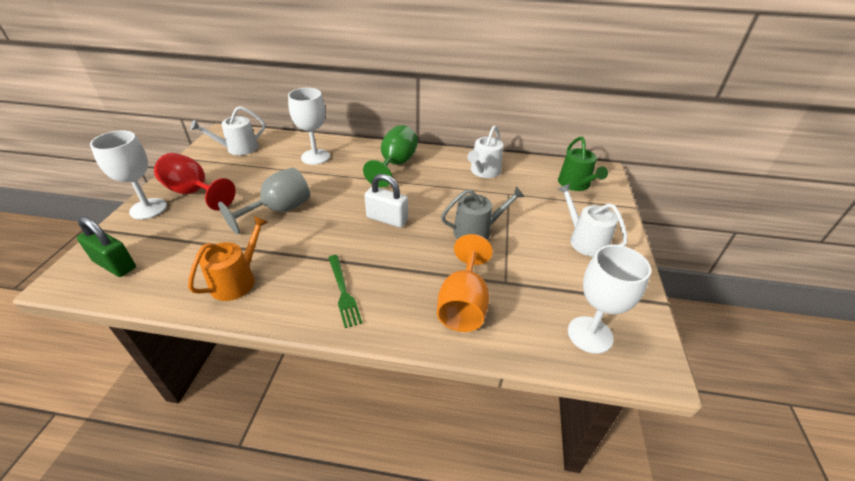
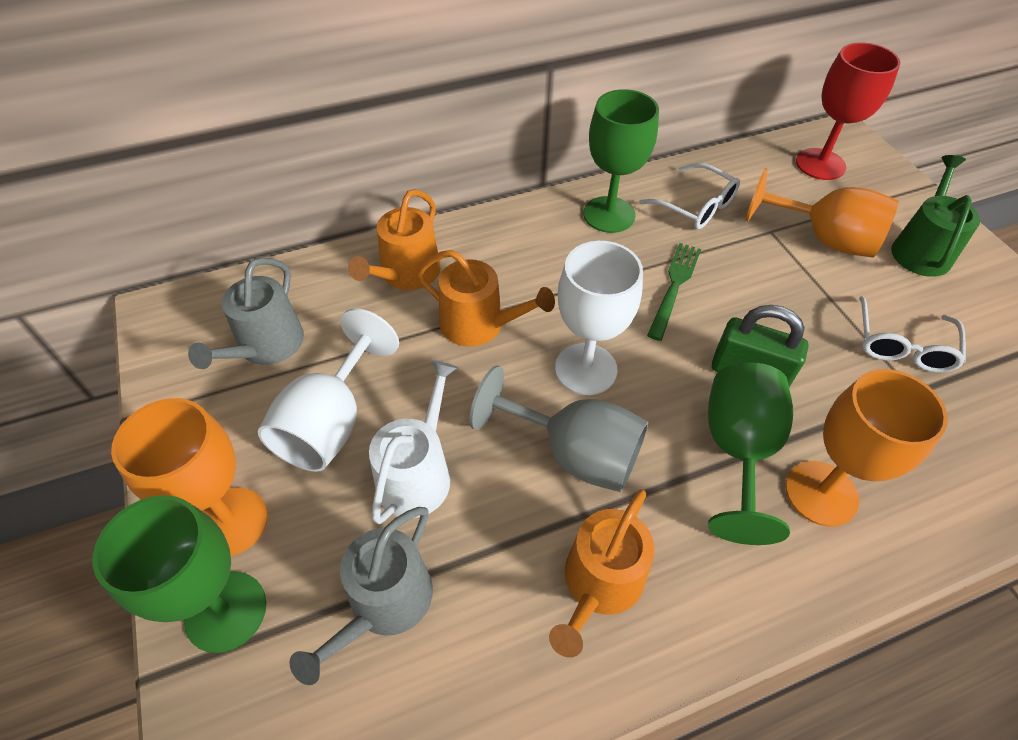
green goblet: [363,125,418,187] = 1 -> [93,495,266,653] [583,89,659,233] [708,362,793,545] = 3
grey watering can: [441,187,525,240] = 1 -> [188,258,304,369] [290,507,433,685] = 2
orange goblet: [437,234,493,332] = 1 -> [111,398,268,556] [746,168,899,258] [785,369,948,527] = 3
orange watering can: [188,216,268,301] = 1 -> [348,189,441,290] [417,250,555,347] [549,489,655,658] = 3
white glasses: none = 0 -> [639,163,740,229] [859,296,966,373] = 2
white goblet: [90,130,167,220] [288,88,330,165] [568,245,651,354] = 3 -> [258,308,399,472] [555,241,643,395] = 2
white padlock: [364,174,408,228] = 1 -> none = 0
white watering can: [190,106,265,155] [467,126,503,178] [558,183,628,257] = 3 -> [369,360,458,524] = 1

